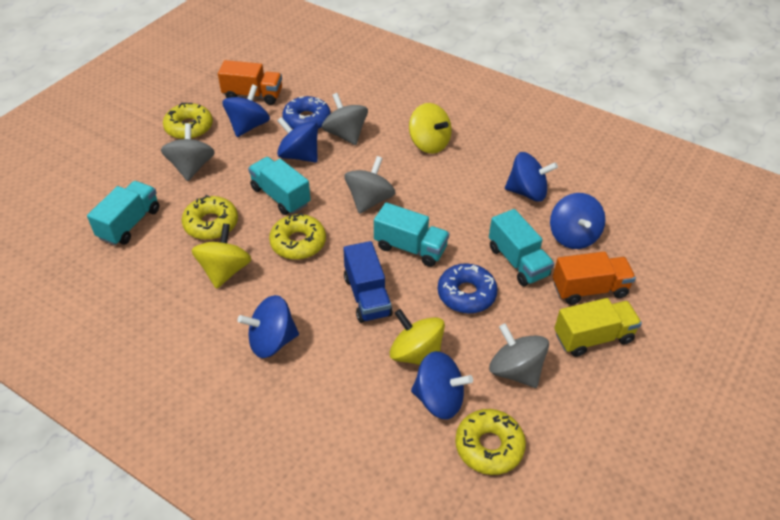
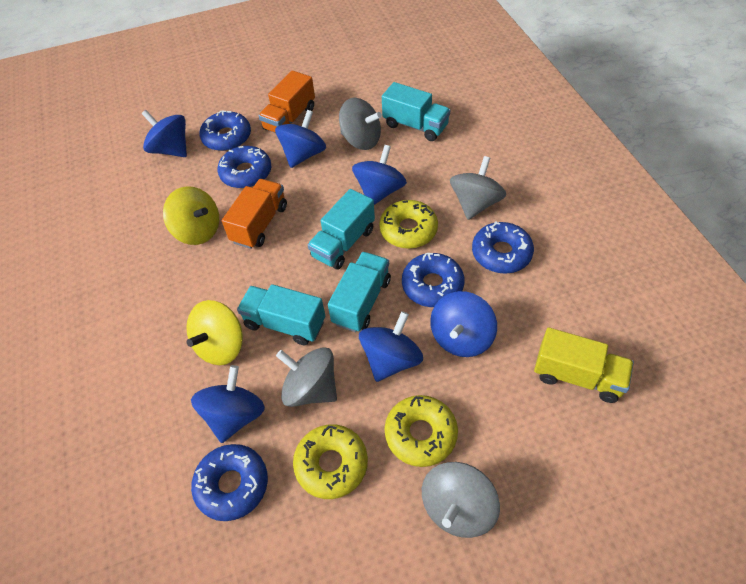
blue donut: [282,96,331,129] [438,263,497,313] = 2 -> [191,444,268,521] [199,111,251,151] [217,146,271,188] [402,253,465,307] [472,221,534,274] = 5
blue truck: [343,241,393,323] = 1 -> none = 0
yellow donut: [163,103,213,139] [182,195,238,240] [269,213,326,260] [455,409,526,475] = 4 -> [293,425,368,499] [379,200,438,249] [385,395,458,467] = 3
yellow spinning top: [192,223,251,289] [390,309,445,365] [409,103,452,154] = 3 -> [163,186,219,245] [186,300,243,365] = 2

